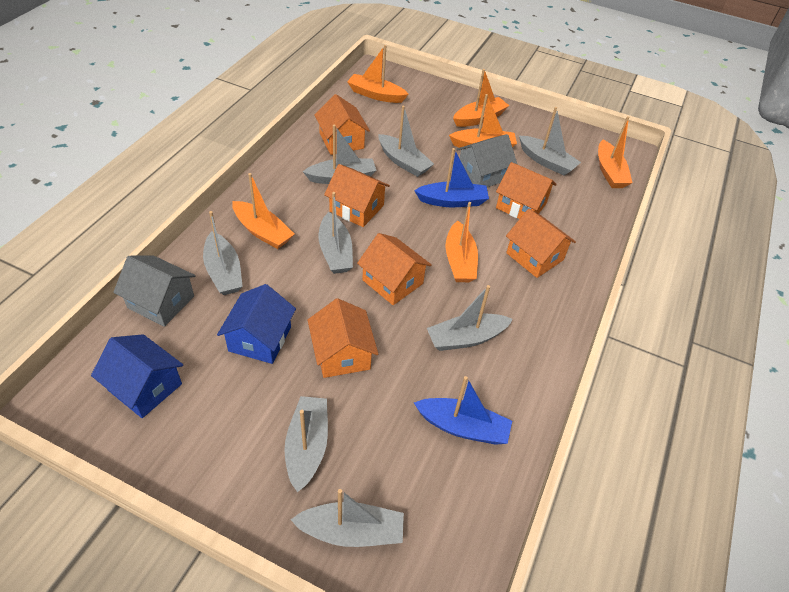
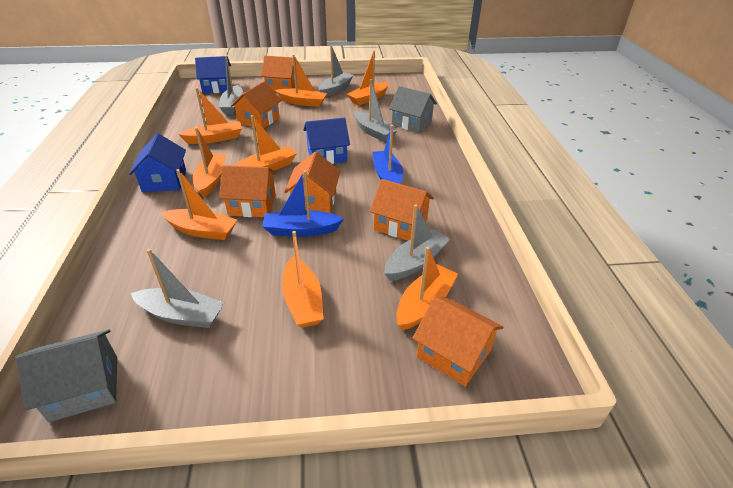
blue house: [91,334,183,418] [217,284,296,364] = 2 -> [129,133,186,192] [195,56,231,94] [304,118,350,164] = 3
grey boat: [203,211,243,295] [284,396,328,493] [291,489,404,547] [303,125,377,184] [318,192,353,274] [378,105,434,177] [427,285,513,351] [519,107,581,176] = 8 -> [131,249,224,328] [219,55,243,114] [319,45,354,97] [354,79,398,142] [384,205,450,281] = 5
orange boat: [232,173,294,249] [347,45,409,103] [446,202,478,282] [449,94,517,148] [453,69,509,127] [598,116,633,188] = 6 -> [161,169,237,240] [178,88,242,144] [193,127,226,198] [234,115,297,171] [275,54,327,107] [282,231,324,328] [347,51,389,106] [396,246,458,331] = 8

